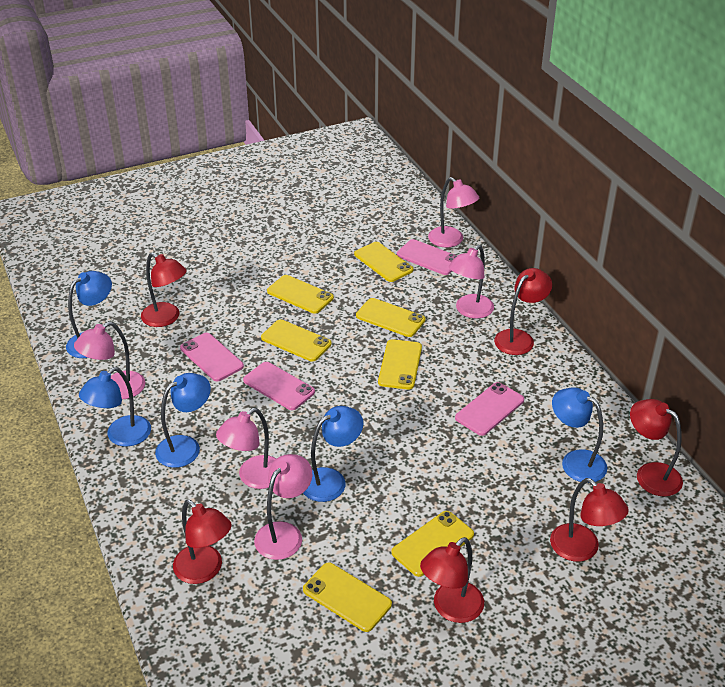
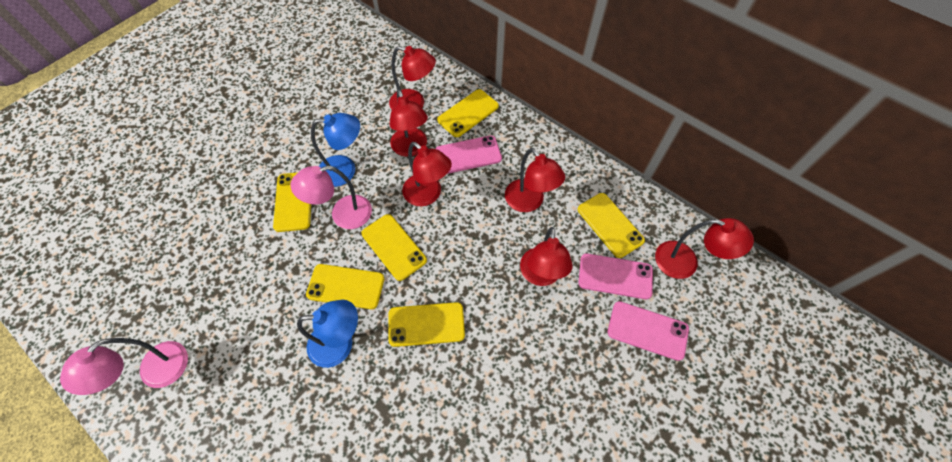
blue lamp: [66,271,112,358] [79,367,151,447] [155,373,211,468] [303,406,363,502] [552,387,607,483] = 5 -> [297,300,358,368] [311,113,360,187] = 2
pink lamp: [74,322,145,399] [216,408,276,489] [254,454,312,560] [428,177,479,247] [449,245,494,319] = 5 -> [60,338,188,395] [290,166,372,229] = 2
pink phone: [180,333,244,381] [243,362,315,410] [397,239,457,275] [455,382,524,436] = 4 -> [435,135,502,174] [578,253,653,299] [607,301,689,361] = 3
yellow phone: [261,319,331,362] [267,275,334,314] [303,563,392,632] [354,242,413,282] [356,298,425,337] [378,339,422,390] [391,511,474,577] = 7 -> [273,172,311,232] [306,264,385,309] [361,214,427,281] [388,302,465,347] [437,89,499,137] [577,193,645,258] = 6

